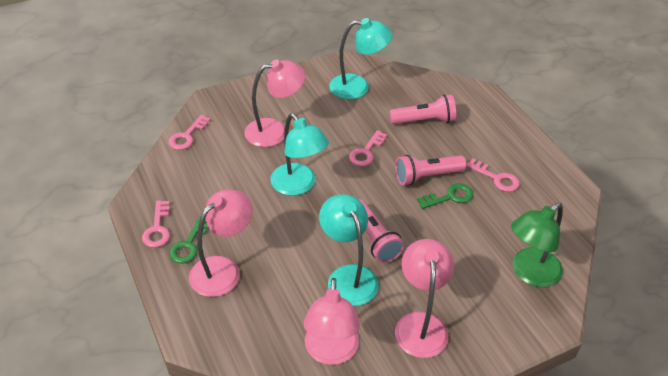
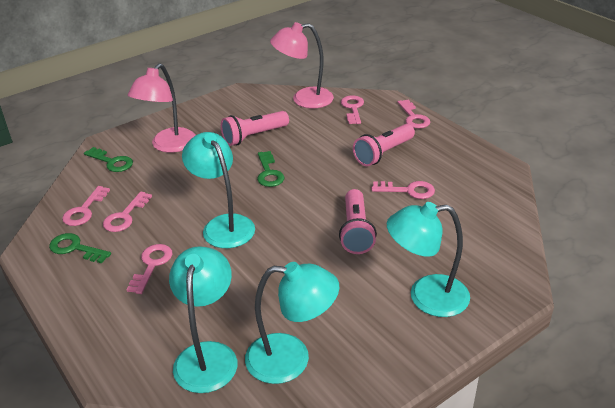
green key: [169,216,209,264] [417,183,473,209] = 2 -> [49,233,111,263] [84,147,133,172] [257,151,284,187] = 3
green lamp: [511,203,563,287] = 1 -> none = 0
pink key: [142,200,170,248] [168,115,211,150] [349,130,387,166] [466,158,520,192] = 4 -> [62,186,110,226] [103,191,152,232] [127,244,172,294] [341,95,364,124] [372,181,435,199] [397,99,430,128] = 6
pink lamp: [189,190,253,297] [244,60,306,147] [304,278,360,365] [395,239,454,358] = 4 -> [127,63,195,153] [270,22,334,109] = 2
turquoise lamp: [270,114,329,196] [319,194,379,306] [329,18,393,99] = 3 -> [169,246,237,393] [182,132,255,248] [245,262,339,384] [387,202,470,317] = 4

